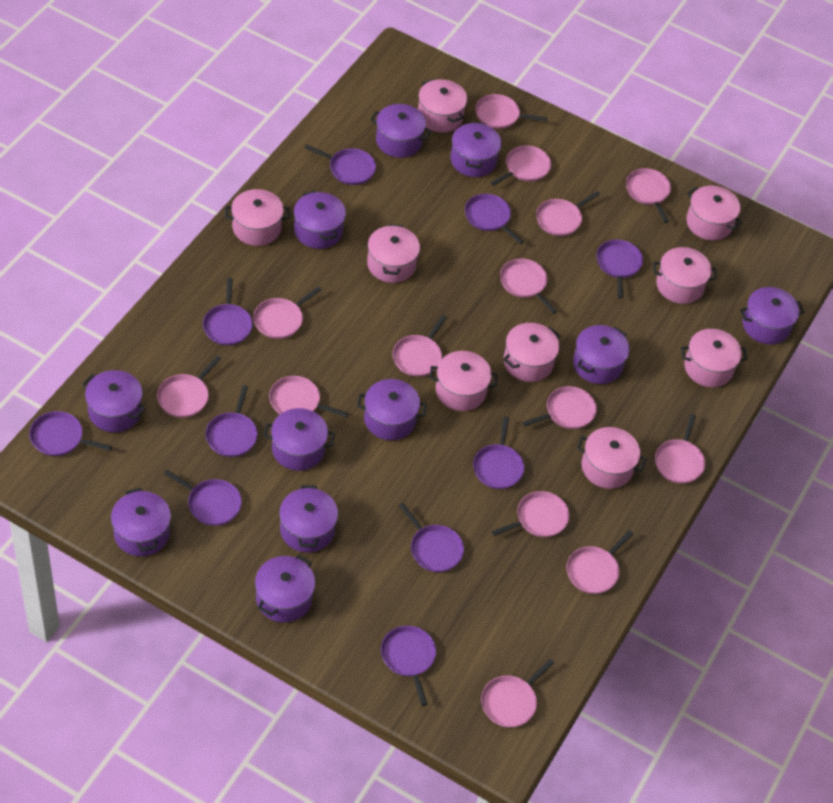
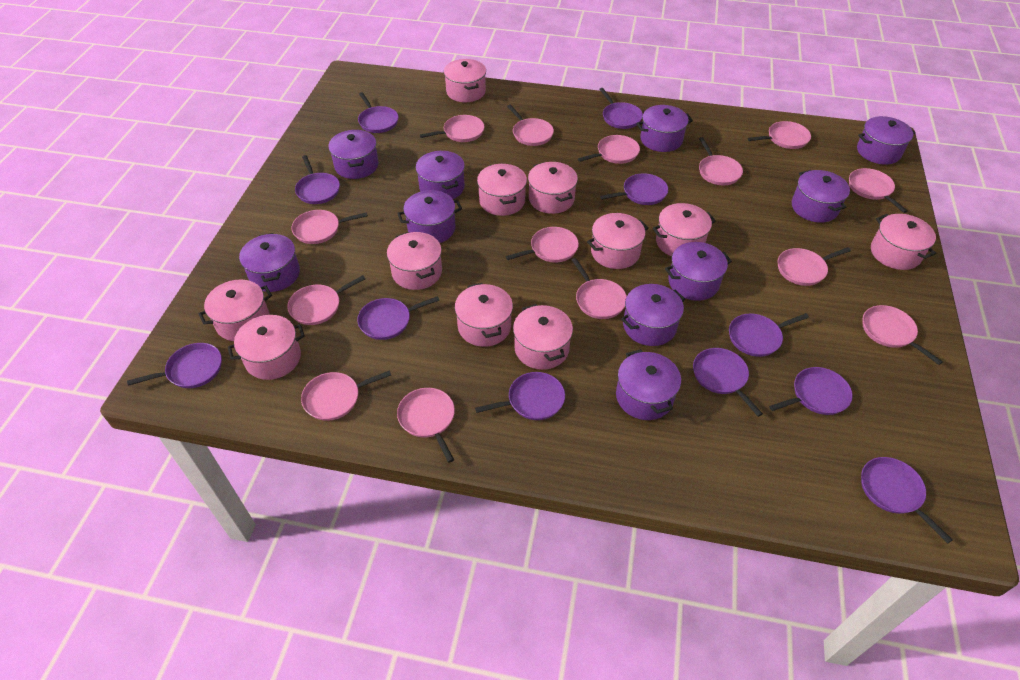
pink pot: [225,189,290,246] [367,224,420,283] [418,79,467,132] [430,351,498,411] [503,323,560,382] [577,427,646,489] [653,247,717,304] [681,329,747,387] [686,186,742,240] = 9 -> [199,280,272,341] [228,315,305,380] [387,232,442,290] [444,59,486,102] [455,283,513,347] [477,163,527,216] [513,304,573,370] [528,162,578,214] [587,213,649,269] [653,203,716,256] [871,214,936,270] = 11
purple pan: [29,411,112,456] [164,470,242,526] [203,278,253,345] [205,385,257,457] [305,145,376,185] [381,626,436,706] [399,503,464,572] [465,194,524,244] [473,417,524,489] [596,240,643,298] = 10 -> [127,343,222,388] [295,155,340,204] [357,296,439,340] [358,92,399,133] [475,372,565,420] [599,88,643,129] [600,173,668,205] [693,348,763,417] [729,313,809,357] [769,367,853,415] [861,457,952,544] = 11
purple pot: [82,370,146,432] [111,488,171,556] [255,555,315,623] [264,408,335,471] [279,485,338,553] [294,191,346,249] [357,379,427,440] [370,104,431,158] [451,122,502,177] [573,325,630,384] [740,287,804,344] = 11 -> [239,233,300,292] [328,130,378,179] [397,190,462,243] [416,151,465,199] [616,349,681,420] [621,284,685,346] [637,105,693,152] [665,242,732,301] [792,170,850,223] [857,116,916,165] = 10

